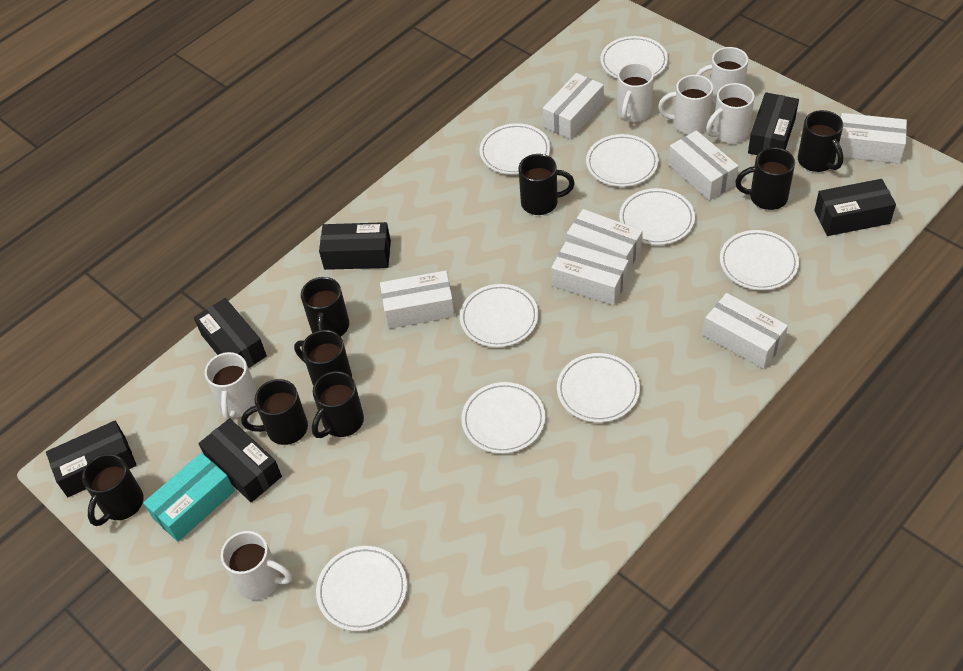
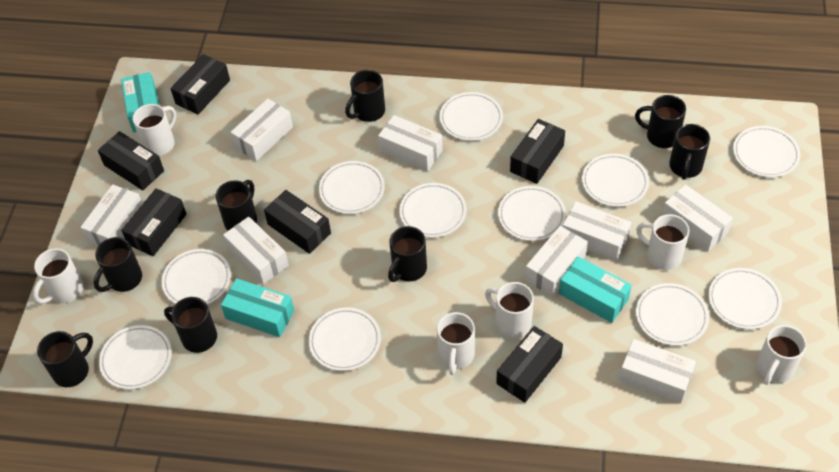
turquoise box: [143,453,235,542] = 1 -> [121,72,159,133] [221,278,294,337] [559,257,632,323] = 3
white box: [380,270,455,329] [543,73,604,139] [551,242,628,305] [567,209,643,271] [668,130,739,201] [703,293,788,369] [836,113,907,164] = 7 -> [80,184,143,246] [223,217,289,284] [230,99,293,161] [378,115,443,171] [525,226,588,297] [563,201,631,261] [619,339,696,403] [662,184,733,251] = 8
white plate: [316,546,407,631] [460,284,538,347] [461,382,545,454] [480,123,550,175] [557,353,640,423] [586,134,659,187] [600,36,668,79] [619,188,695,245] [720,230,799,290] = 9 -> [99,325,172,389] [162,249,231,305] [309,308,381,371] [319,161,385,214] [399,183,467,238] [440,92,503,141] [498,186,566,241] [582,154,649,207] [636,283,709,346] [708,268,782,329] [733,126,801,177] = 11

